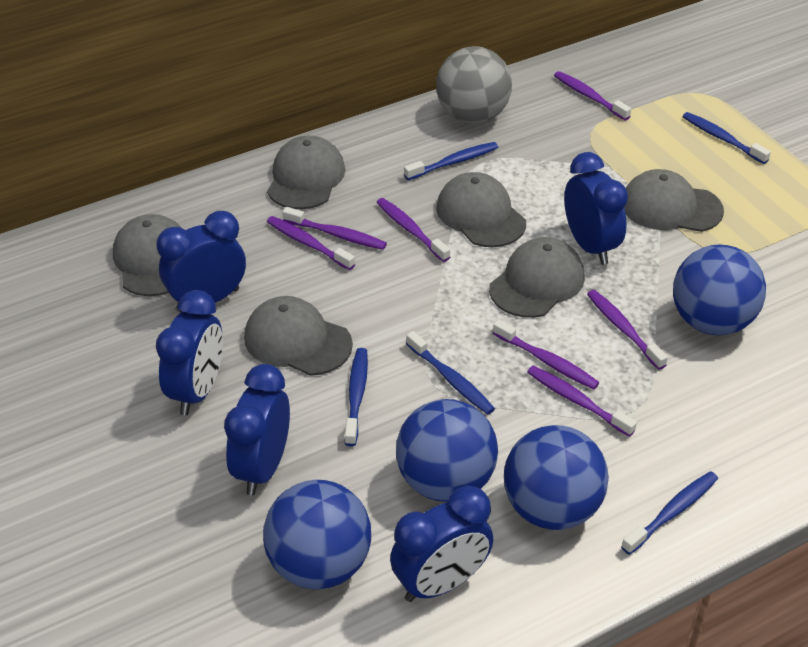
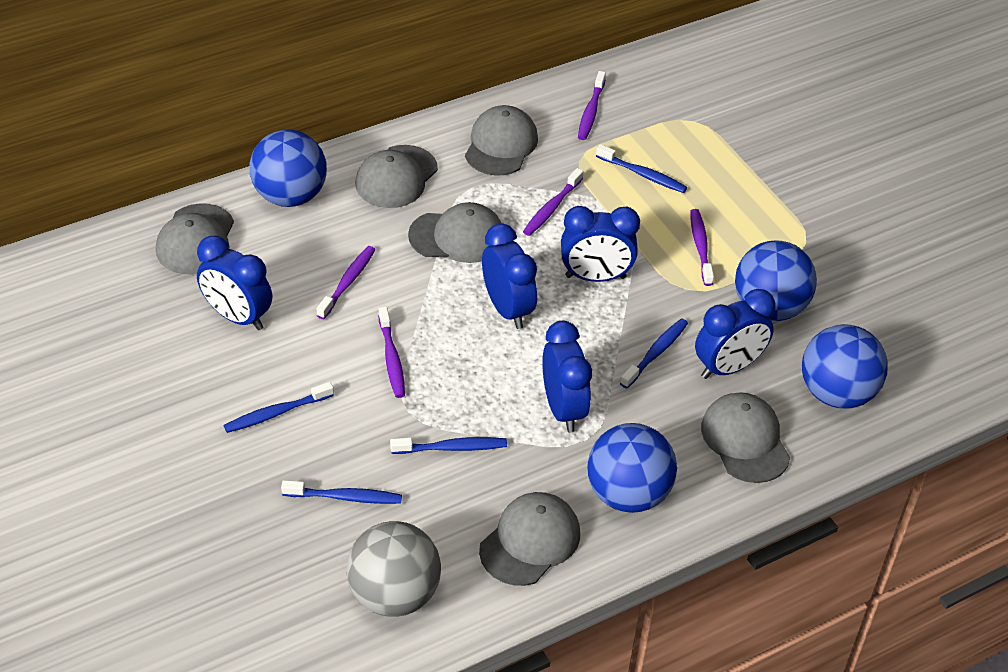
purple toothbrush: [267,216,355,270] [283,207,387,250] [376,198,450,262] [493,320,599,389] [527,366,637,437] [554,71,631,120] [587,290,668,370] = 7 -> [317,246,376,319] [378,307,405,398] [523,168,584,236] [578,71,606,140] [690,209,714,286] = 5

